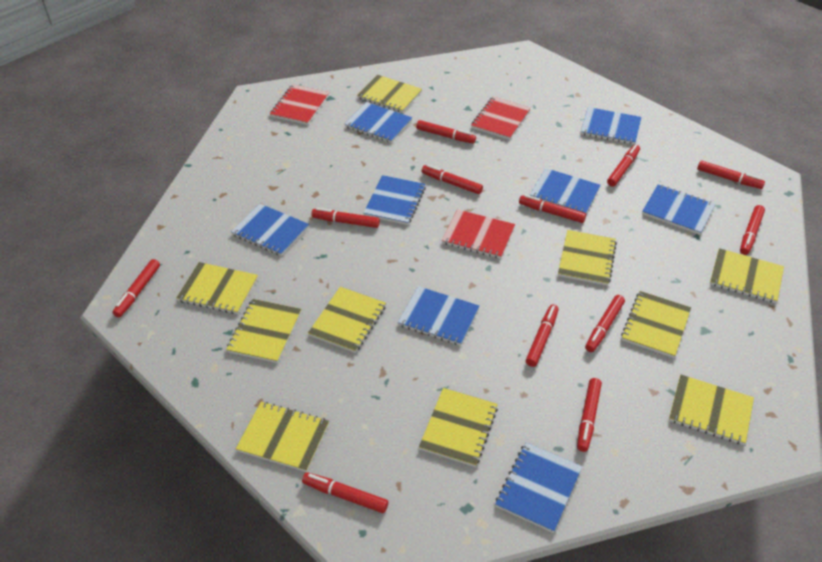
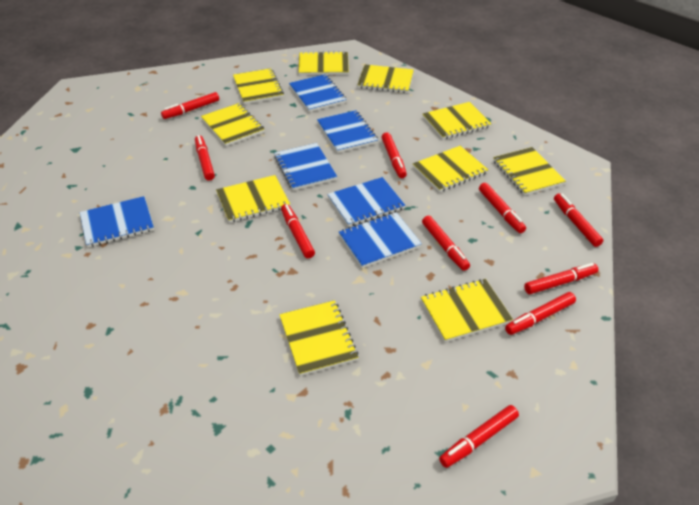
blue notebook: [231,204,309,256] [345,102,412,143] [364,175,426,225] [398,286,480,346] [495,442,582,533] [530,168,601,213] [581,107,642,145] [642,185,715,235] = 8 -> [80,196,154,247] [274,143,337,191] [289,74,347,112] [317,110,378,153] [327,177,406,227] [339,212,422,268] = 6
red marker: [112,259,160,317] [302,472,388,513] [311,208,380,228] [416,120,476,143] [422,164,483,194] [519,195,586,223] [526,305,559,367] [577,378,602,452] [585,295,625,352] [607,144,640,187] [697,161,765,189] [740,205,765,255] = 12 -> [161,92,219,119] [195,135,215,181] [281,204,315,258] [382,132,407,178] [422,216,470,271] [439,405,519,468] [479,183,526,233] [505,292,576,335] [524,263,598,294] [554,193,603,247] = 10
red notebook: [270,84,329,125] [442,209,515,259] [471,97,531,140] = 3 -> none = 0

